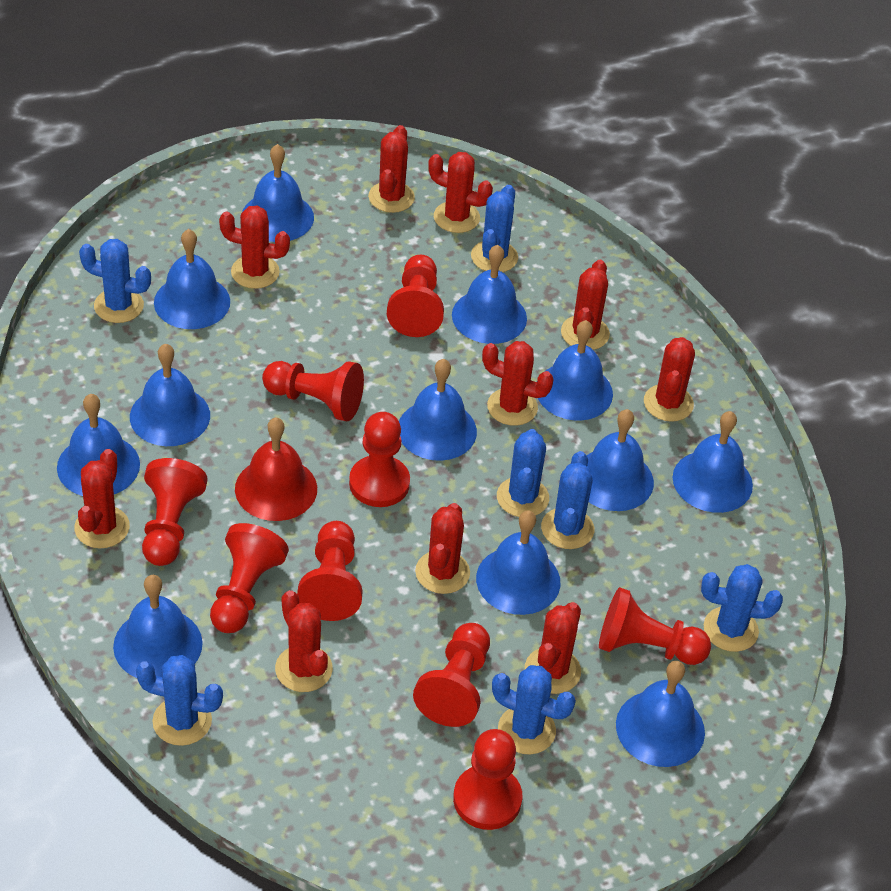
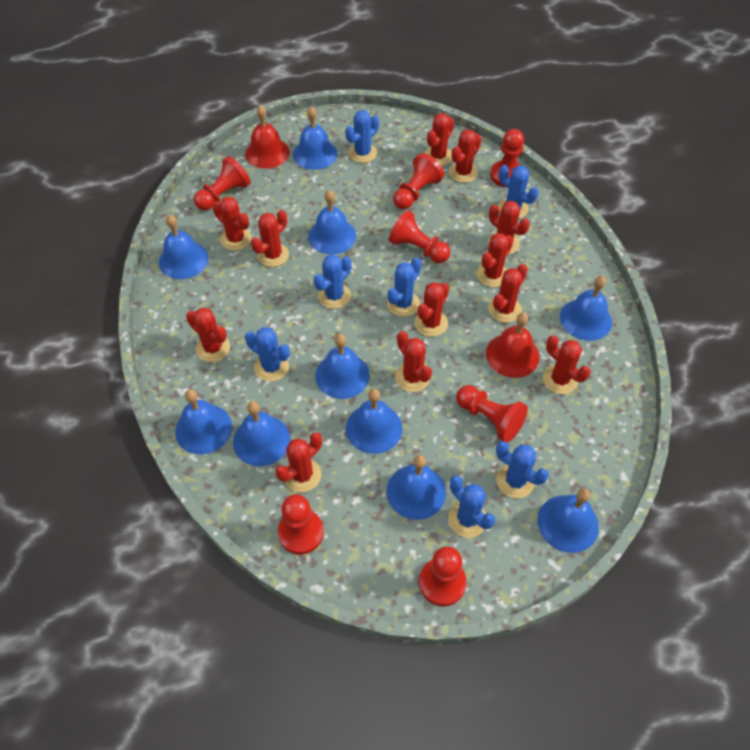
blue bell: [57,394,140,496] [113,575,203,678] [130,344,210,446] [154,229,230,329] [242,144,314,242] [399,359,477,461] [452,245,527,344] [476,510,560,615] [538,320,613,421] [587,409,654,511] [616,661,705,767] [673,411,753,513] = 12 -> [159,215,208,279] [175,389,232,454] [233,401,290,466] [293,106,337,170] [308,190,356,254] [315,334,370,399] [346,389,402,454] [387,455,446,520] [538,488,599,553] [560,276,612,341] = 10
red bell: [235,417,317,521] = 1 -> [245,105,290,169] [486,313,540,378] = 2
red cactus: [74,449,130,549] [219,206,290,289] [275,590,333,692] [368,125,415,213] [415,503,470,594] [428,152,493,233] [482,341,554,426] [525,602,581,694] [561,260,610,350] [644,337,695,422] = 10 -> [186,308,230,362] [213,197,252,251] [251,210,289,267] [276,432,322,492] [395,331,432,392] [414,282,449,337] [424,113,454,166] [449,129,482,183] [477,233,513,287] [488,201,530,254] [488,264,528,323] [543,335,591,394] = 12
red pawn: [142,458,208,566] [210,523,289,633] [262,361,364,421] [297,521,363,621] [349,412,410,507] [387,255,444,337] [413,623,490,727] [453,729,522,830] [599,587,711,665] = 9 -> [194,156,251,210] [278,494,324,555] [389,210,450,263] [393,153,444,210] [419,546,467,606] [456,385,528,443] [490,129,524,187] = 7

